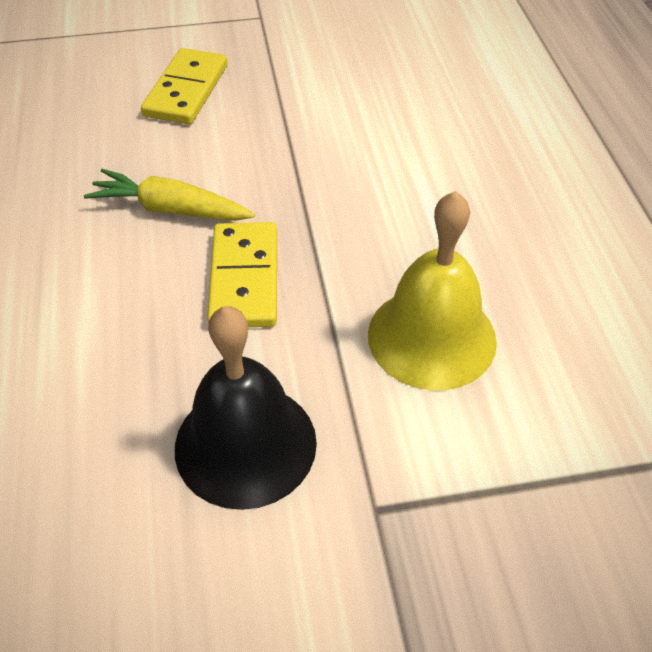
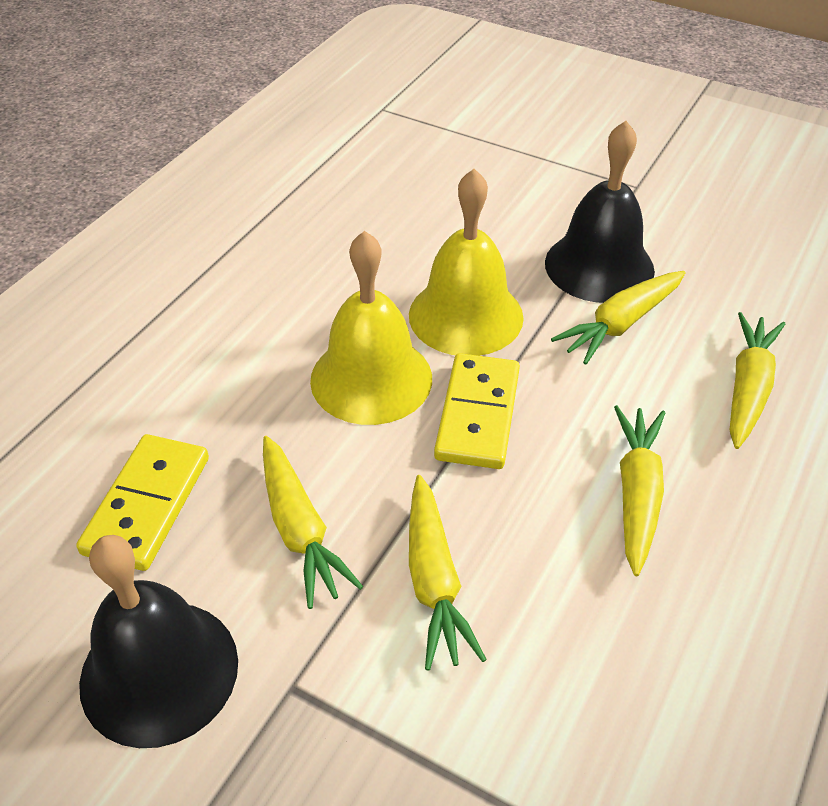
black bell: [175,306,317,510] = 1 -> [79,535,238,748] [545,121,655,303] = 2
yellow bell: [368,191,497,390] = 1 -> [310,231,432,425] [409,169,524,356] = 2
yellow carrot: [84,169,255,221] = 1 -> [263,436,363,609] [409,475,487,671] [551,271,685,365] [614,405,665,576] [730,312,785,449] = 5

